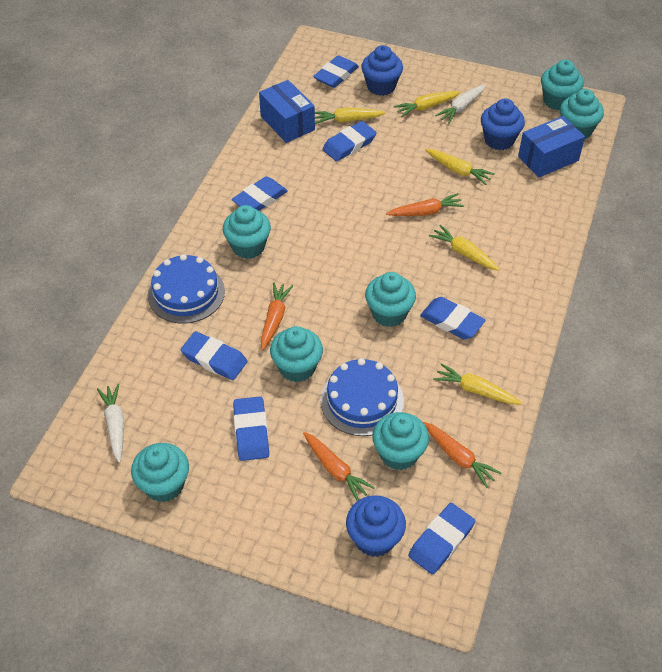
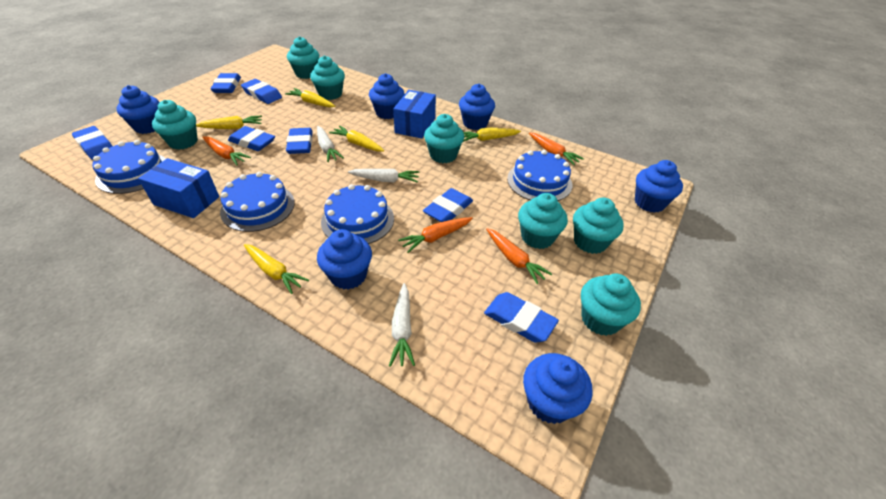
blue cake: [148,254,225,323] [320,358,404,436] = 2 -> [92,140,166,194] [220,172,295,232] [321,184,394,244] [507,150,572,201] = 4
blue cupcake: [346,495,406,557] [361,45,403,96] [481,99,525,150] = 3 -> [116,85,160,134] [317,229,372,290] [369,73,405,119] [459,84,495,130] [523,353,592,424] [635,160,683,213] = 6
white carrot: [97,384,124,463] [435,84,486,123] = 2 -> [317,126,344,162] [348,169,420,183] [389,283,415,367] = 3

